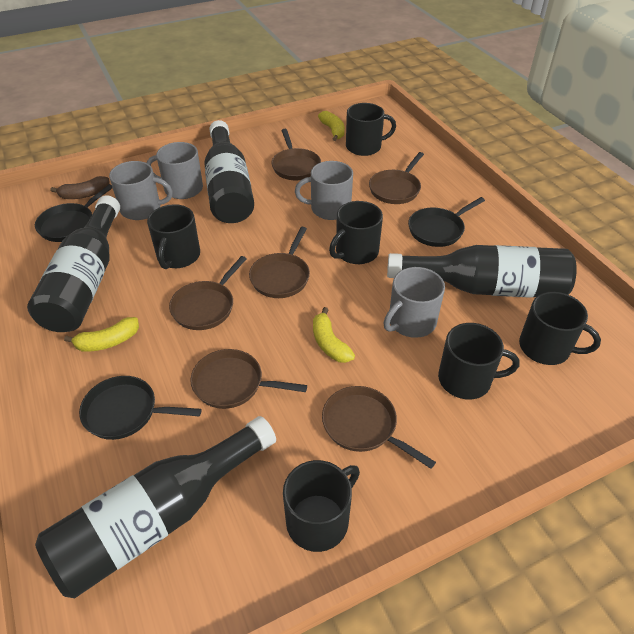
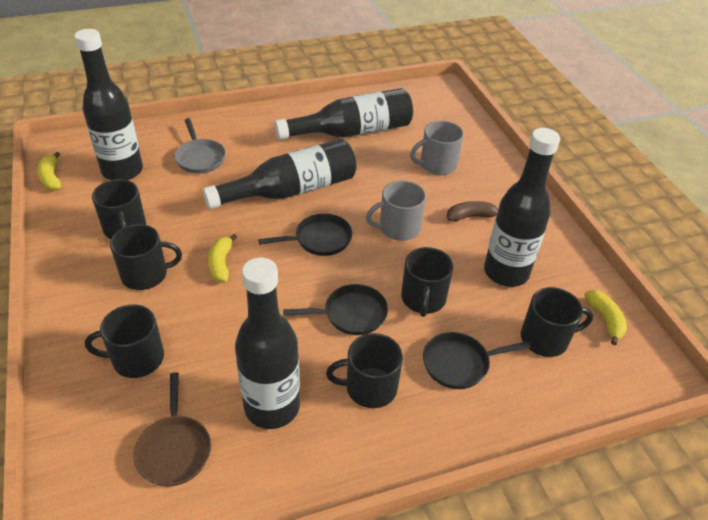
black bottle: [27,195,120,332] [35,416,276,598] [204,120,254,223] [387,245,577,298] = 4 -> [74,29,143,180] [203,139,356,209] [235,257,300,429] [274,88,413,140] [484,128,560,287] = 5
brown pan: [169,256,246,330] [190,349,307,409] [249,227,310,298] [272,129,321,180] [322,386,436,469] [369,152,424,204] = 6 -> [134,372,211,486] = 1
grey mug: [109,161,173,220] [146,142,203,199] [295,161,353,220] [383,267,445,338] = 4 -> [366,180,426,241] [410,121,464,175] = 2
grey pan: none = 0 -> [174,118,226,173] = 1

